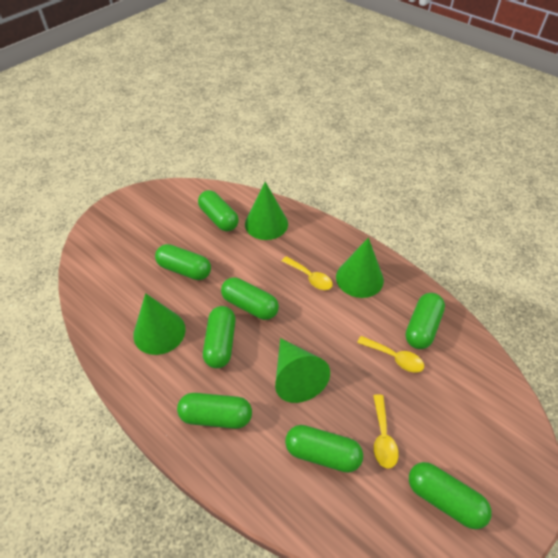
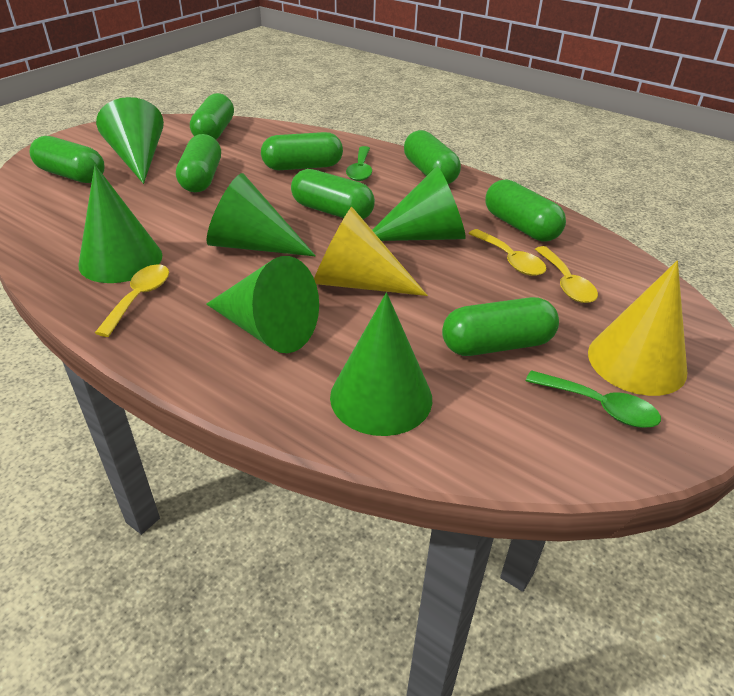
green cone: [133,293,186,355] [245,182,288,240] [275,338,330,403] [336,238,384,298] = 4 -> [78,165,162,283] [96,97,164,184] [206,256,319,353] [207,173,316,257] [330,292,432,436] [372,166,466,241] = 6
green spoon: none = 0 -> [346,146,372,181] [526,370,661,428] = 2
yellow cone: none = 0 -> [314,207,428,296] [588,261,687,396] = 2

